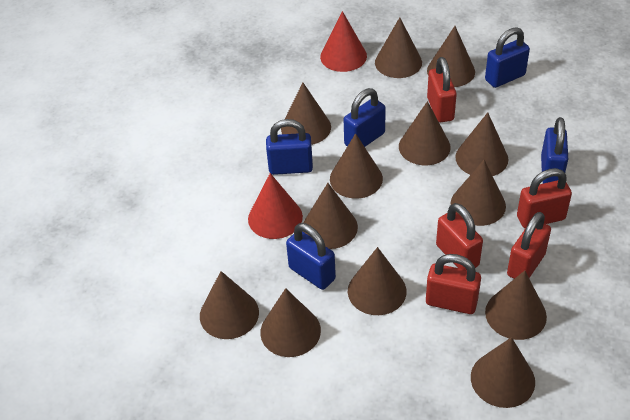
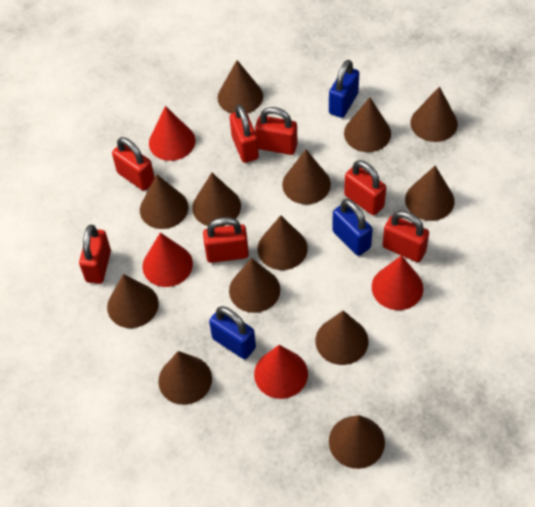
blue padlock: [266,119,313,175] [286,223,336,290] [344,88,386,147] [485,27,530,88] [541,117,568,184] = 5 -> [209,306,256,359] [329,60,359,118] [332,199,373,256] = 3
red cone: [248,173,303,239] [320,11,367,72] = 2 -> [142,233,193,287] [149,106,196,161] [254,345,308,399] [372,255,424,310] = 4
red padlock: [426,254,481,314] [427,57,457,123] [436,203,483,270] [507,212,551,279] [517,168,572,228] = 5 -> [79,225,111,284] [112,137,155,191] [203,217,249,263] [230,104,259,163] [255,107,298,155] [344,160,386,215] [383,211,429,262] = 7

